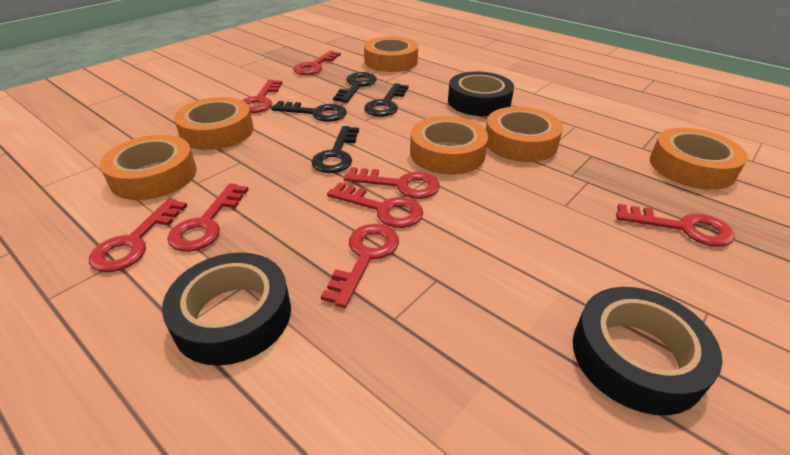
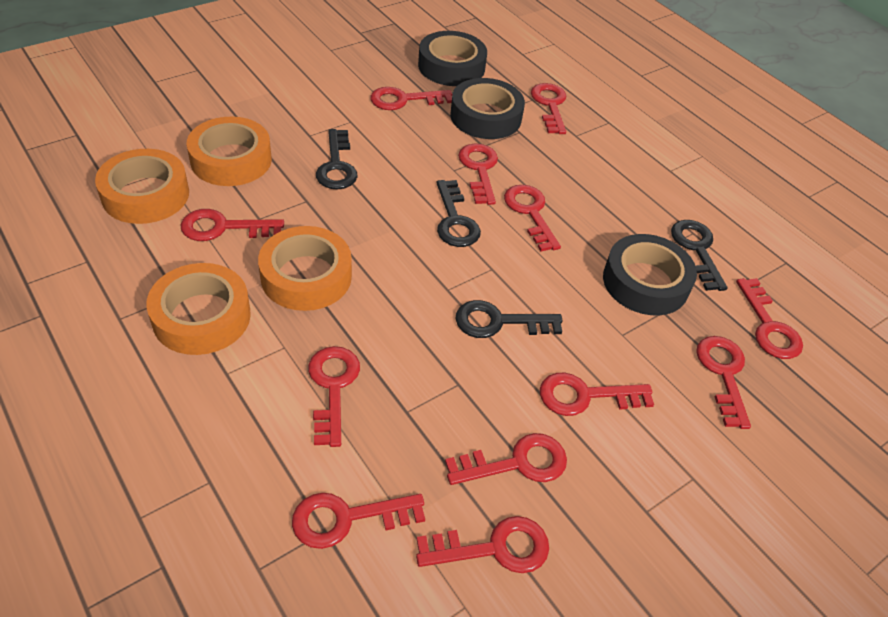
orange tape: [100,135,197,200] [174,97,253,150] [364,37,418,72] [410,116,488,175] [486,107,563,162] [650,128,748,190] = 6 -> [95,149,189,224] [146,263,251,355] [187,117,272,186] [258,226,352,311] = 4
red key: [89,198,187,272] [167,183,248,252] [242,80,283,113] [293,50,341,75] [321,224,399,308] [327,183,423,228] [344,167,440,199] [616,204,735,247] = 8 -> [181,209,284,241] [292,493,425,549] [308,346,360,447] [370,87,452,110] [416,516,549,573] [445,433,567,485] [458,144,498,205] [504,185,561,252] [531,83,566,134] [540,372,654,416] [696,336,751,429] [736,278,803,359] = 12

